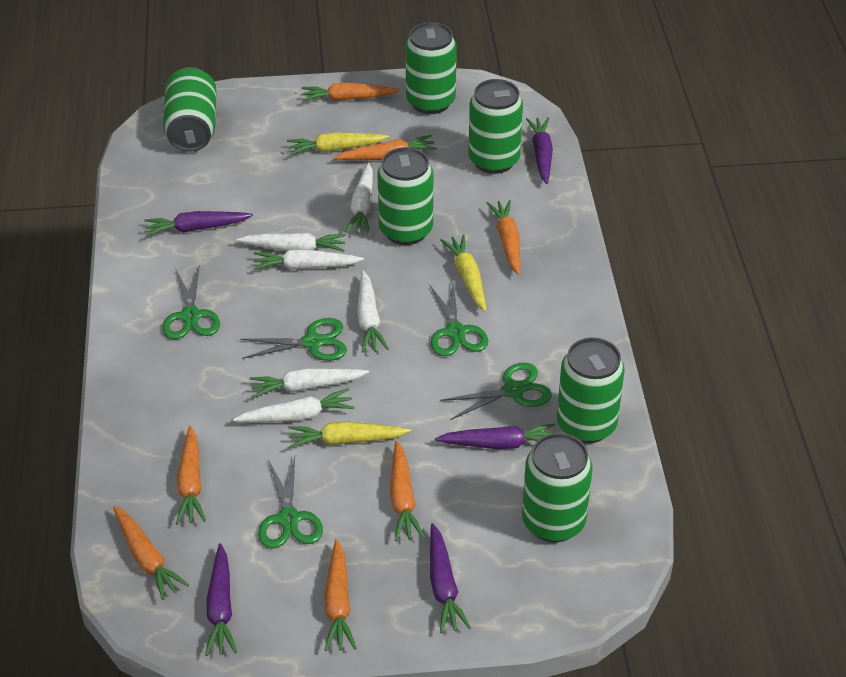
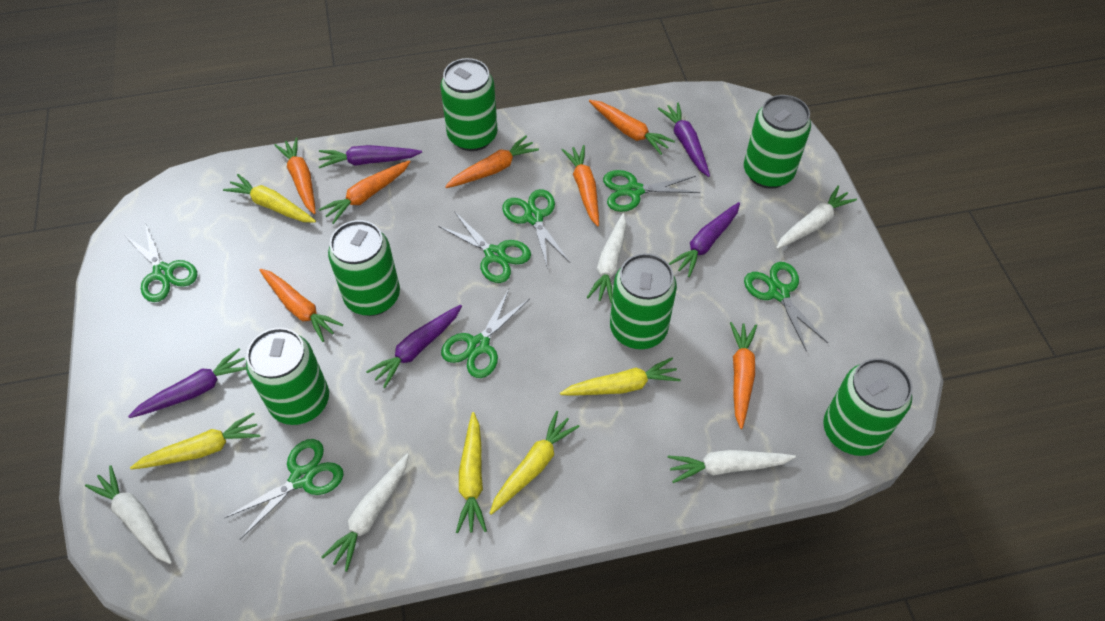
green scissors: [162,265,220,339] [240,318,347,361] [258,457,323,549] [429,282,488,356] [440,363,552,420] = 5 -> [123,223,197,302] [224,439,344,539] [438,211,531,283] [441,289,529,378] [502,189,570,269] [603,170,701,212] [744,262,828,351] = 7
white carrot: [233,388,355,422] [237,233,346,252] [250,368,369,398] [253,249,364,270] [345,163,373,234] [357,271,388,352] = 6 -> [85,465,172,564] [321,453,409,572] [587,213,626,303] [667,450,796,483] [776,186,857,249] = 5
yellow carrot: [287,132,389,155] [288,422,411,448] [441,234,486,311] = 3 -> [130,412,260,470] [223,174,316,223] [456,412,487,533] [490,411,579,515] [560,358,681,396] = 5

